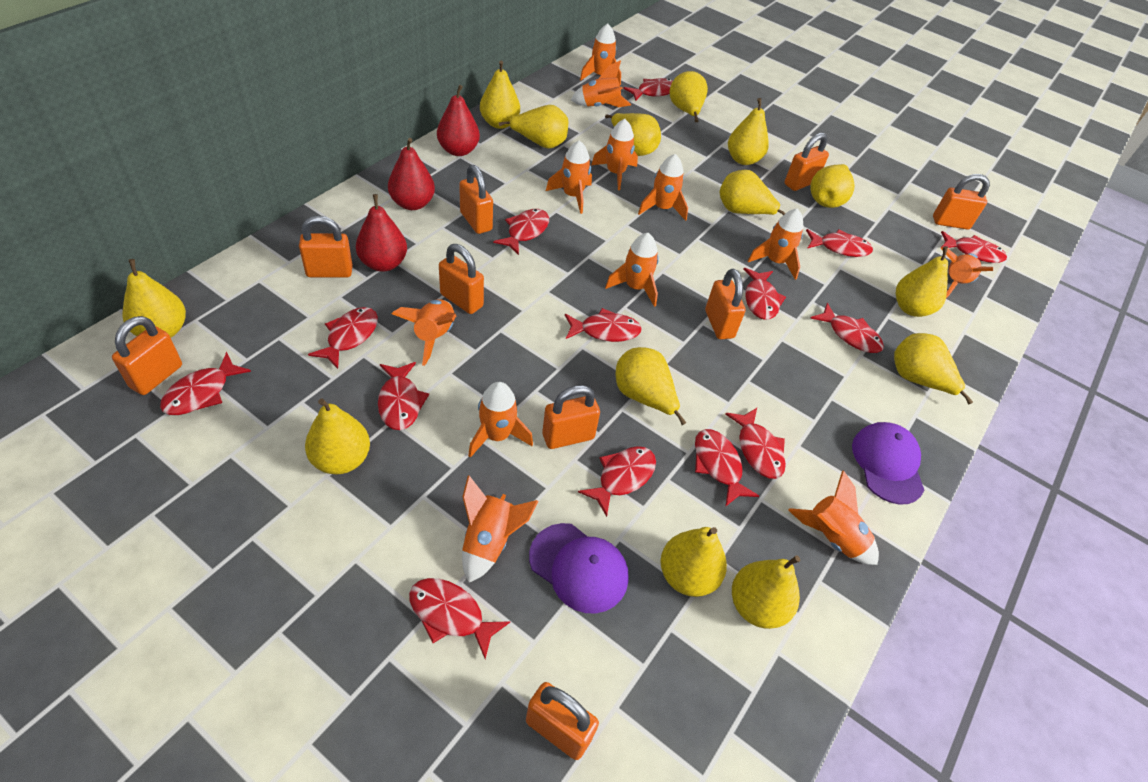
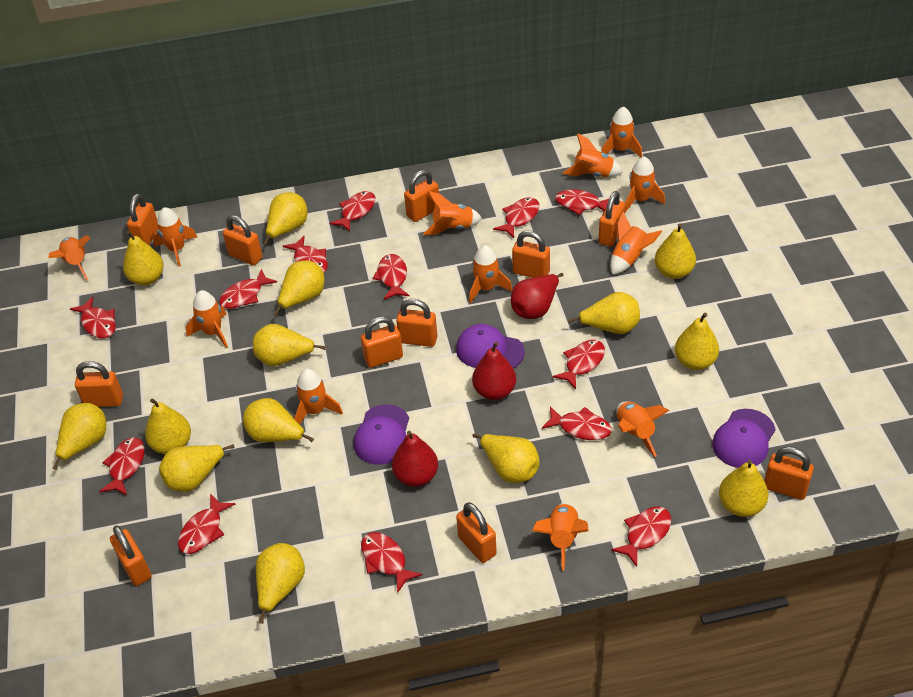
orange padlock: [112,316,182,395] [299,216,353,277] [439,244,484,314] [459,165,493,234] [526,682,599,760] [542,385,600,449] [705,269,746,339] [784,133,829,191] [933,174,990,229] = 9 -> [75,361,123,407] [110,526,152,586] [127,194,158,245] [223,215,263,266] [361,316,403,368] [396,299,437,347] [404,170,439,222] [456,502,497,563] [512,231,550,278] [598,191,625,247] [764,447,814,500] = 11
purple cap: [529,523,629,614] [852,422,924,505] = 2 -> [354,404,409,465] [456,324,525,368] [712,409,776,468] = 3
red fish: [160,352,251,415] [308,307,378,369] [378,362,429,430] [409,578,510,659] [493,209,549,255] [565,308,642,342] [578,446,656,517] [623,78,673,101] [695,429,759,507] [725,408,786,479] [744,268,786,320] [806,229,873,257] [810,303,884,353] [940,231,1007,263] = 14 -> [70,296,116,338] [99,437,145,495] [178,494,235,554] [219,269,277,309] [283,236,328,273] [329,191,375,232] [361,532,423,593] [372,254,410,300] [493,197,539,238] [542,406,612,440] [552,340,605,389] [555,189,609,215] [611,507,671,567] = 13

